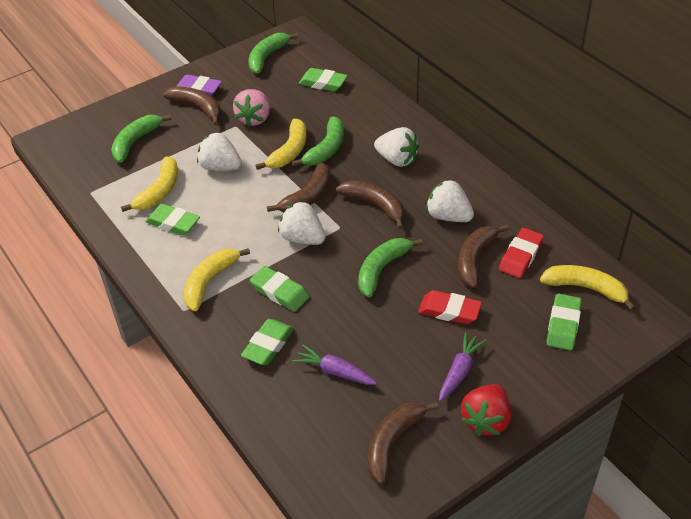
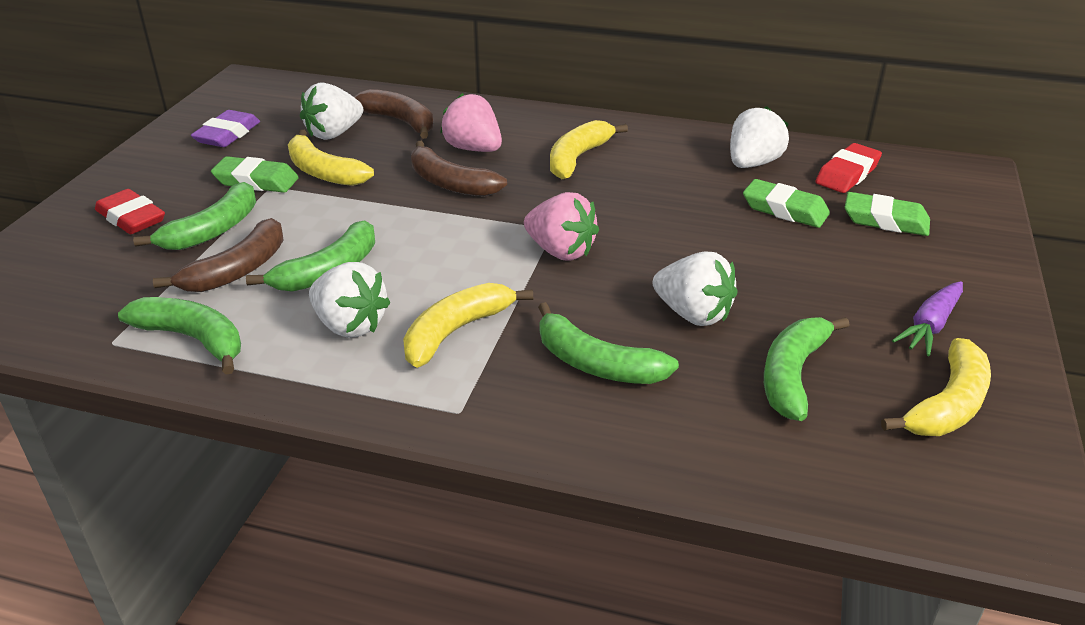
brown banana: [163,86,221,125] [267,162,331,212] [336,180,404,230] [368,402,438,484] [458,224,509,288] = 5 -> [153,218,284,292] [354,89,433,139] [411,141,507,196] = 3
green banana: [111,115,171,163] [248,33,298,74] [292,117,344,167] [358,238,423,298] = 4 -> [118,297,241,375] [133,182,256,250] [246,220,375,292] [538,302,679,384] [764,317,850,421] = 5
green eraser: [145,204,200,235] [241,319,294,365] [250,266,309,312] [299,68,348,91] [547,293,582,350] = 5 -> [211,156,299,193] [743,179,830,228] [845,192,930,236] = 3
pink strawberry: [233,89,270,127] = 1 -> [440,93,502,152] [524,192,599,260] = 2
purple carrot: [292,344,377,385] [439,332,487,402] = 2 -> [892,281,963,356] = 1
red strawberry: [461,384,511,436] = 1 -> none = 0

